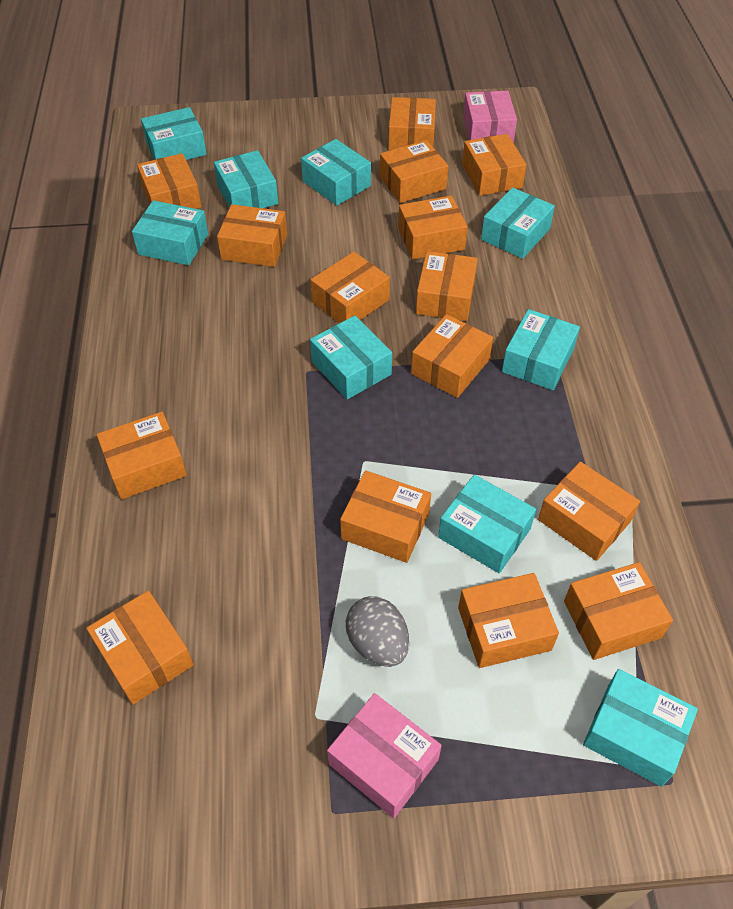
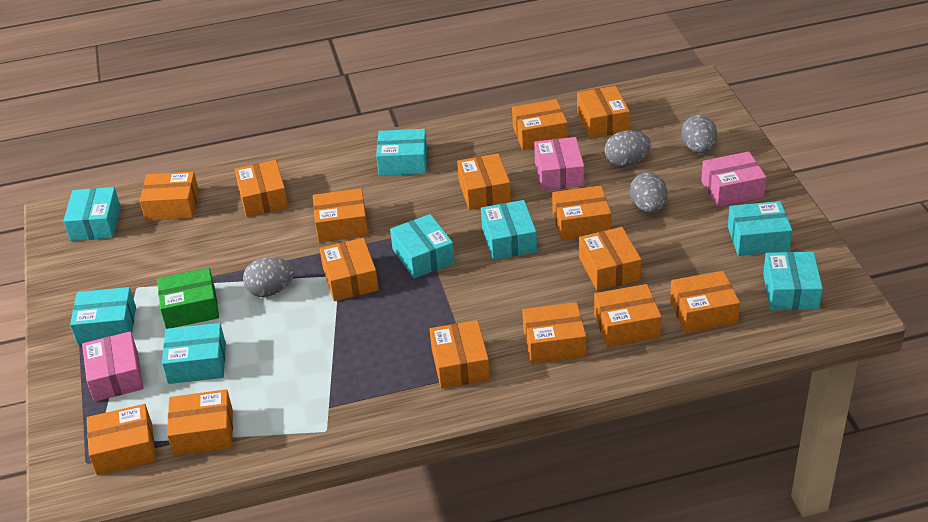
green box: none = 0 -> [157,268,219,329] = 1
grey egg: [346,597,409,667] = 1 -> [243,257,294,297] [604,130,651,167] [630,172,667,213] [681,115,717,153] = 4
pink box: [327,693,442,818] [463,91,517,143] = 2 -> [82,331,144,402] [534,137,584,191] [701,151,766,207] = 3
turquoise box: [132,200,208,265] [141,107,207,160] [214,150,278,208] [301,139,371,206] [310,316,392,399] [438,474,536,573] [481,187,555,259] [502,309,580,390] [583,669,698,787] = 9 -> [63,187,121,241] [70,287,136,345] [162,323,226,384] [376,129,427,176] [390,214,455,278] [481,200,537,260] [728,201,792,256] [763,252,823,310] = 8

